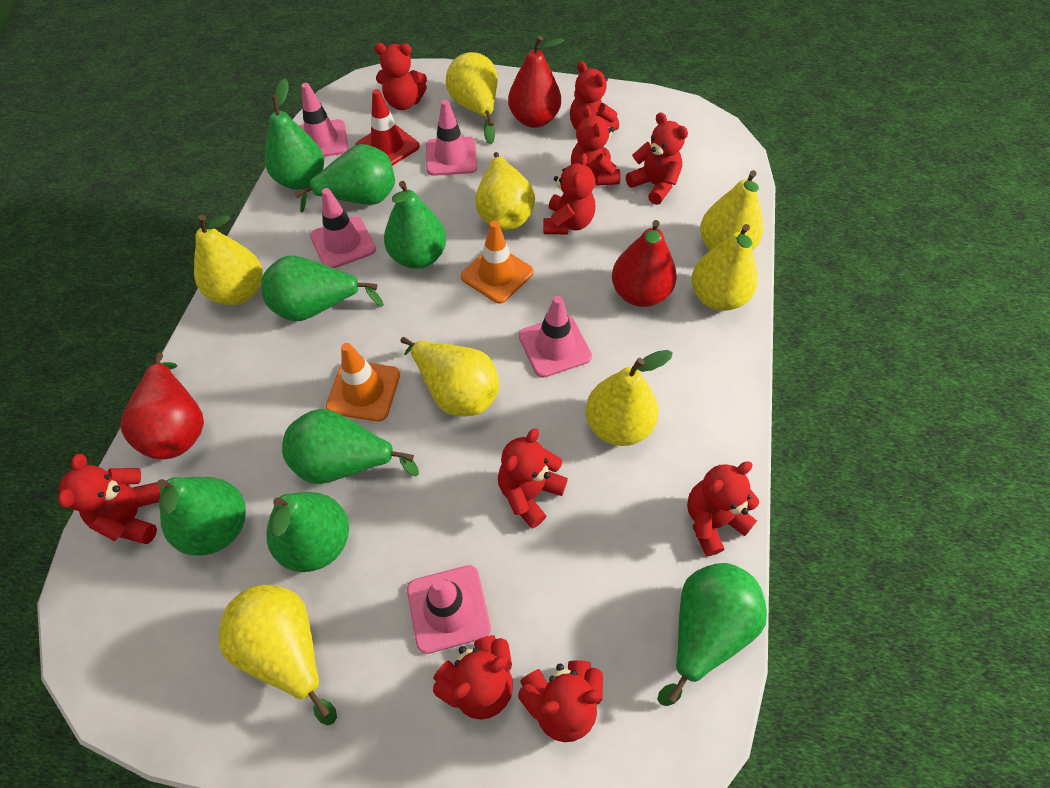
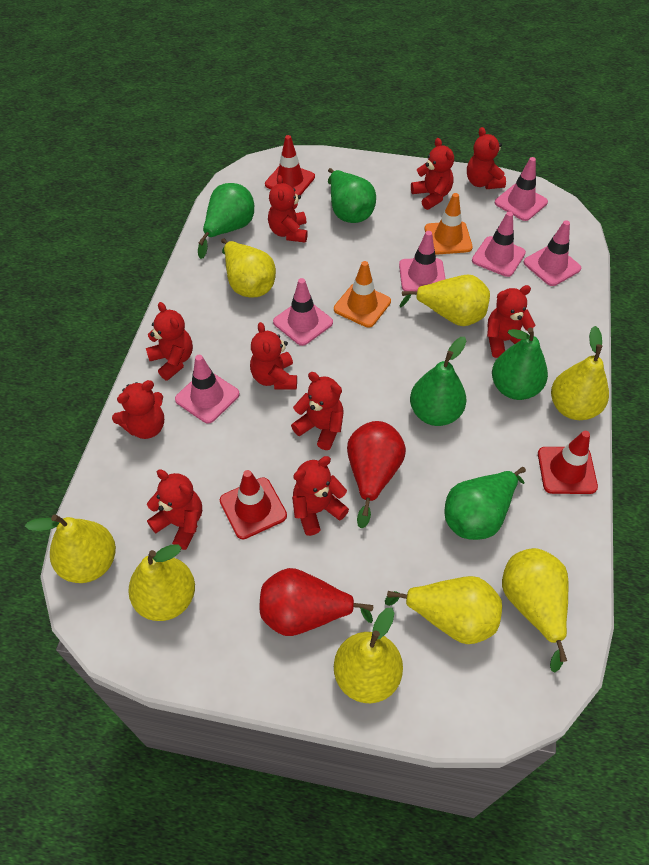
green pear: [157,477,246,556] [261,256,384,322] [265,79,324,190] [266,492,349,572] [282,409,419,484] [294,144,395,213] [384,181,446,269] [657,563,767,706] = 8 -> [198,183,254,259] [328,168,376,223] [410,337,466,426] [444,467,526,540] [492,327,548,400] = 5
pink traffic cone: [299,83,349,157] [310,188,376,268] [407,565,491,654] [426,100,477,176] [519,296,592,378] = 5 -> [175,355,240,423] [273,278,333,346] [399,231,446,292] [472,212,526,277] [495,157,548,221] [523,221,581,286] = 6
red pear: [121,352,204,459] [508,36,564,128] [612,220,677,307] = 3 -> [260,568,373,636] [347,421,406,528] = 2
red traffic cone: [355,89,420,166] = 1 -> [220,470,287,539] [265,135,315,196] [538,431,598,494] = 3

